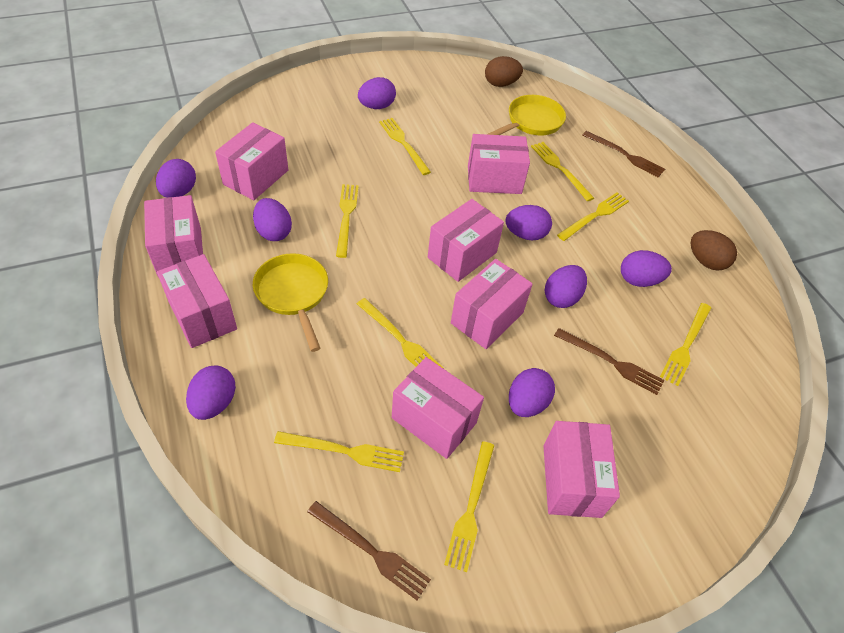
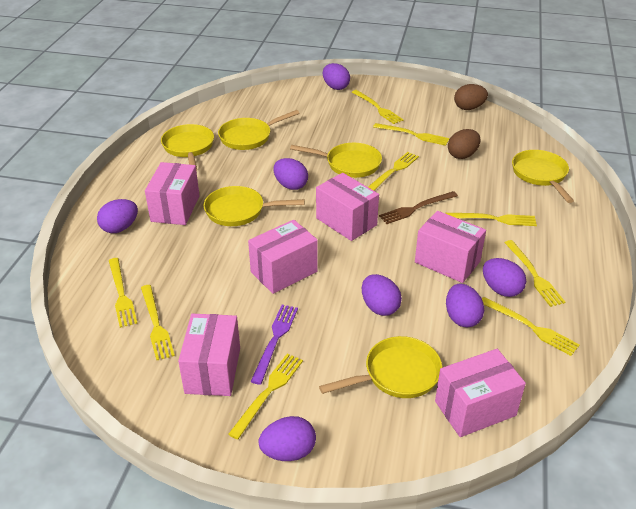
brown fork: [307,501,431,600] [554,328,664,395] [582,131,665,178] = 3 -> [379,191,458,224] = 1
pink box: [144,195,203,276] [157,254,237,348] [215,122,288,200] [392,357,484,459] [428,199,504,282] [451,259,533,349] [468,134,530,194] [543,421,620,518] = 8 -> [145,162,200,225] [178,314,240,396] [248,220,318,294] [316,173,379,241] [415,211,486,283] [435,349,526,437] = 6
purple egg: [156,159,196,198] [186,365,236,420] [253,198,292,241] [358,77,396,109] [505,205,552,240] [509,368,555,417] [545,265,587,308] [621,250,672,287] = 8 -> [97,199,138,233] [259,416,316,461] [273,158,308,190] [323,63,350,90] [362,274,402,316] [446,284,484,327] [483,258,526,297] = 7
purple fork: none = 0 -> [250,305,298,385] = 1
yellow fork: [274,431,404,472] [336,184,359,258] [357,298,443,368] [379,118,431,175] [444,441,495,572] [531,142,594,201] [557,192,629,241] [660,303,711,386] = 8 -> [109,258,137,328] [141,285,175,360] [228,353,303,440] [352,90,404,124] [368,152,419,191] [373,123,449,146] [446,213,537,226] [482,297,580,356] [504,240,565,307] = 9
yellow pan: [253,253,328,352] [487,95,566,135] = 2 -> [161,124,214,171] [204,186,305,226] [218,110,299,150] [290,143,382,178] [319,336,442,398] [512,150,574,203] = 6

